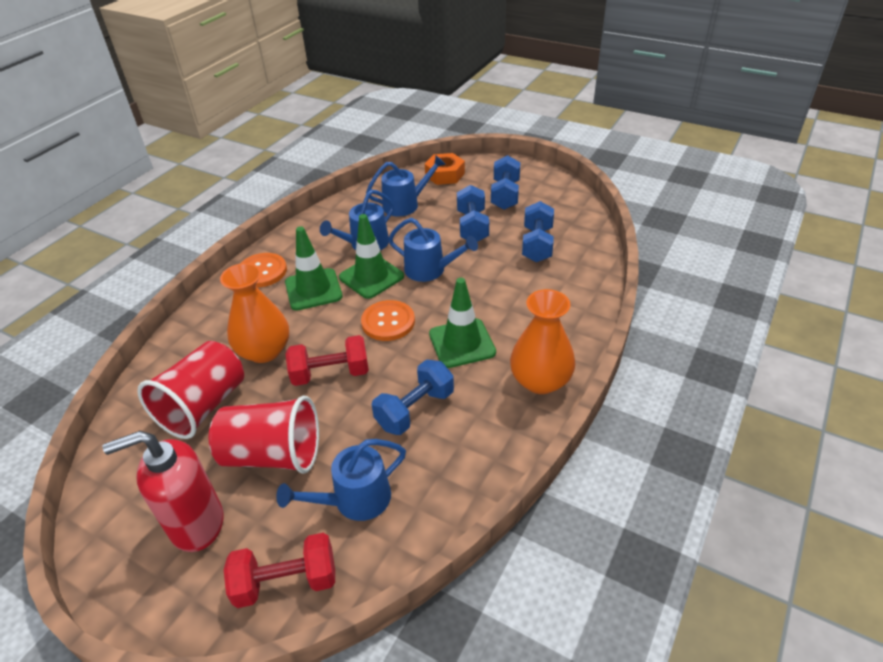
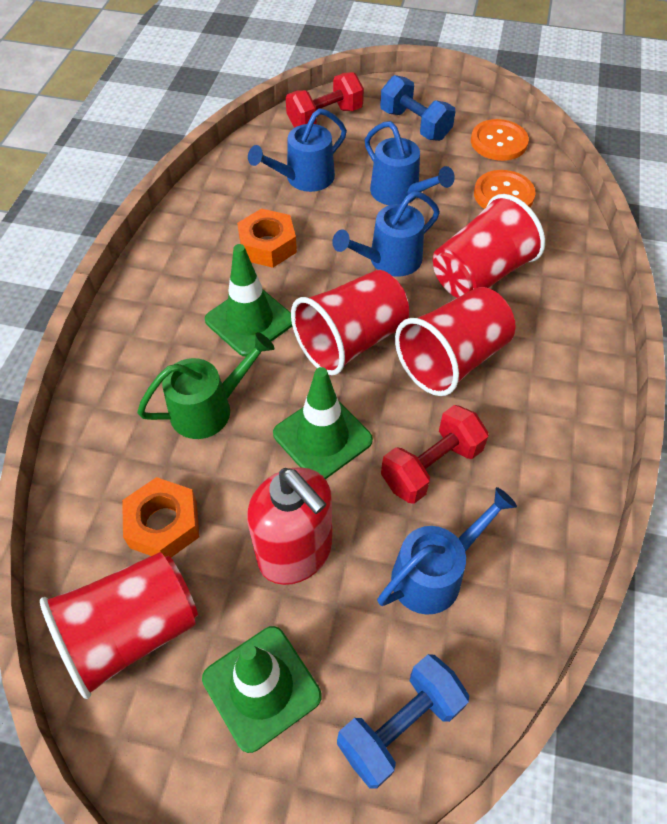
blue dumbbell: [372,359,454,435] [457,185,489,242] [491,155,520,210] [522,201,554,262] = 4 -> [337,654,469,789] [380,75,456,141] = 2
green watering can: none = 0 -> [137,332,274,439] = 1
orange nut: [425,153,465,185] = 1 -> [122,477,199,557] [237,208,297,268] = 2
orange vase: [220,263,289,363] [510,289,575,394] = 2 -> none = 0
red cup: [137,341,244,439] [209,396,319,474] = 2 -> [40,552,198,699] [291,270,409,375] [395,287,516,396] [433,194,545,298] = 4

